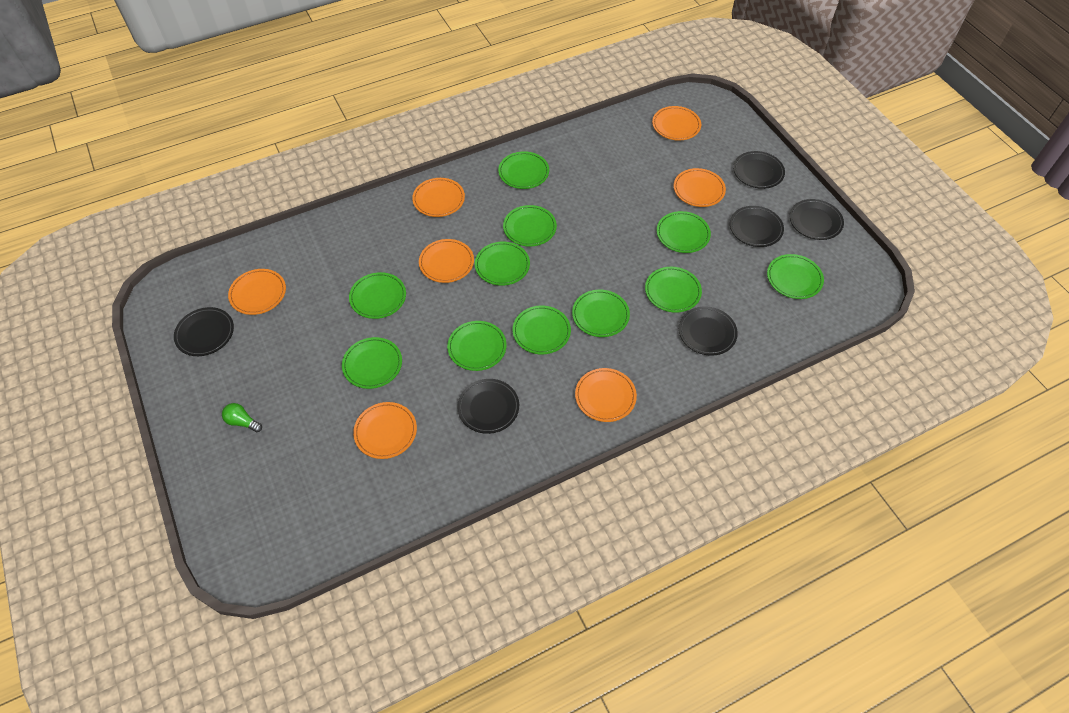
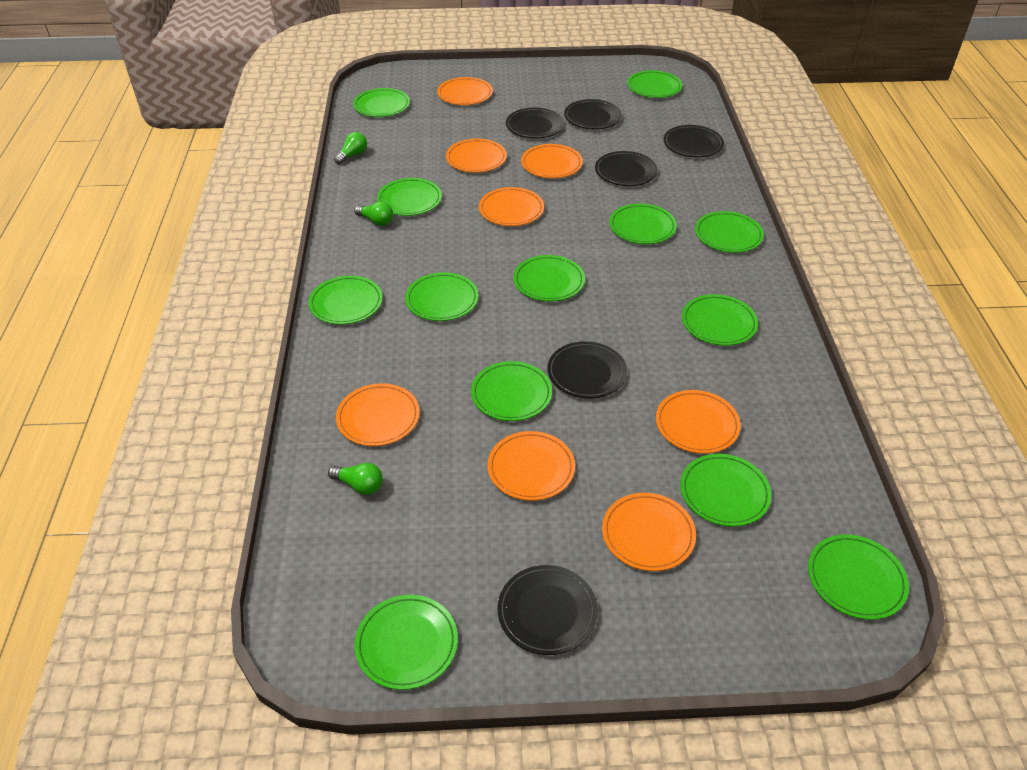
green light bulb: [222,403,262,432] = 1 -> [328,463,383,495] [334,132,367,165] [354,202,393,226] = 3
green plate: [342,337,402,389] [349,272,406,319] [447,321,507,371] [475,242,530,286] [498,151,549,189] [503,205,557,246] [512,306,571,354] [572,290,630,337] [645,267,702,313] [657,211,711,253] [767,254,824,299] = 11 -> [308,276,383,325] [353,88,410,117] [354,595,458,690] [377,178,442,216] [405,272,479,321] [471,361,552,421] [513,255,585,301] [609,204,677,244] [627,70,682,98] [680,454,772,526] [682,294,758,346] [695,211,764,253] [808,535,909,620] = 13
orange plate: [228,269,286,315] [353,402,417,459] [412,178,465,217] [419,239,474,283] [575,368,637,422] [652,106,701,141] [674,168,726,207] = 7 -> [336,383,420,446] [437,77,493,105] [446,139,507,173] [479,187,544,226] [487,431,575,501] [521,144,583,178] [602,493,696,571] [656,390,741,454] = 8

